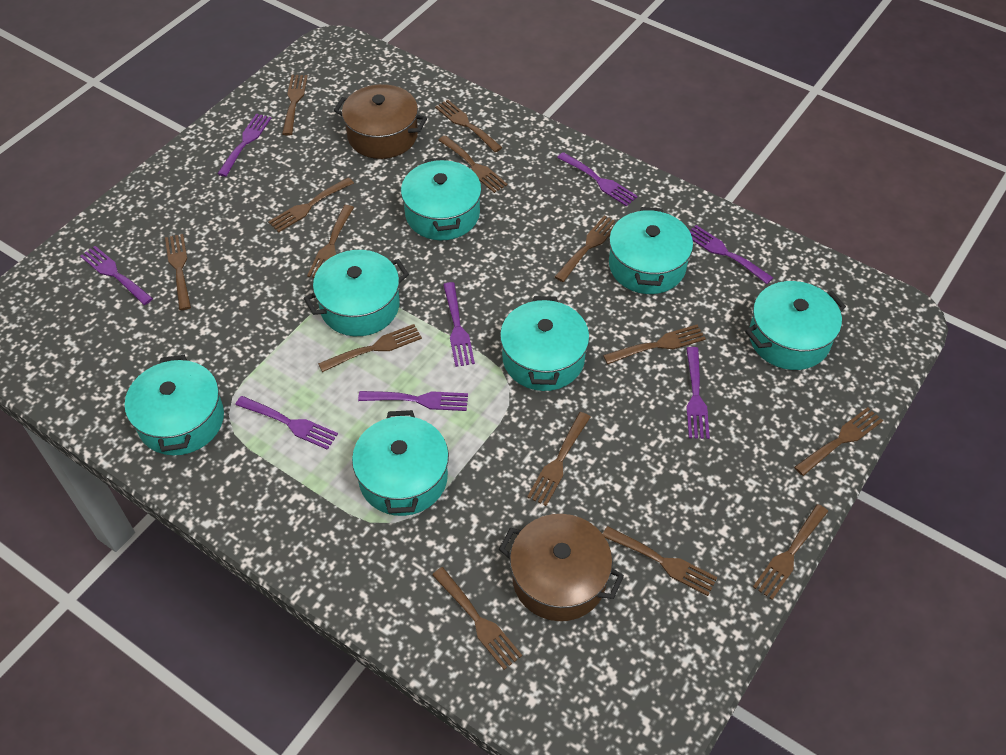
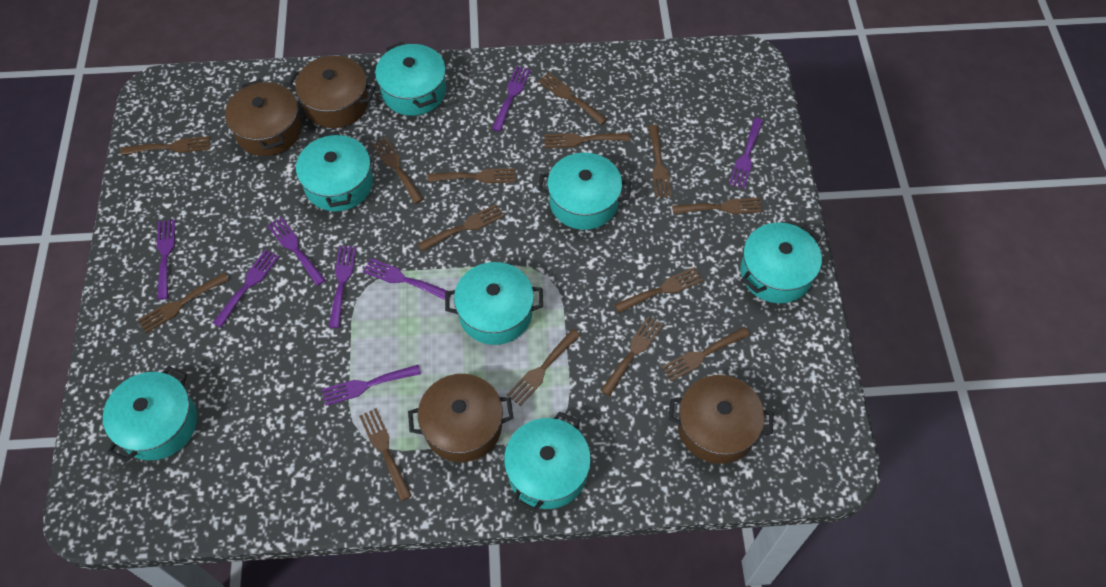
brown pot: [334,84,427,159] [499,514,624,621] = 2 -> [225,79,302,156] [288,56,376,128] [408,374,513,462] [668,375,774,464] = 4

